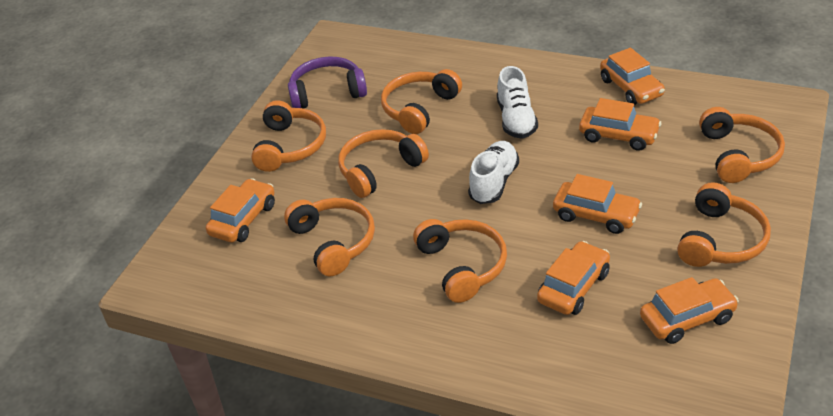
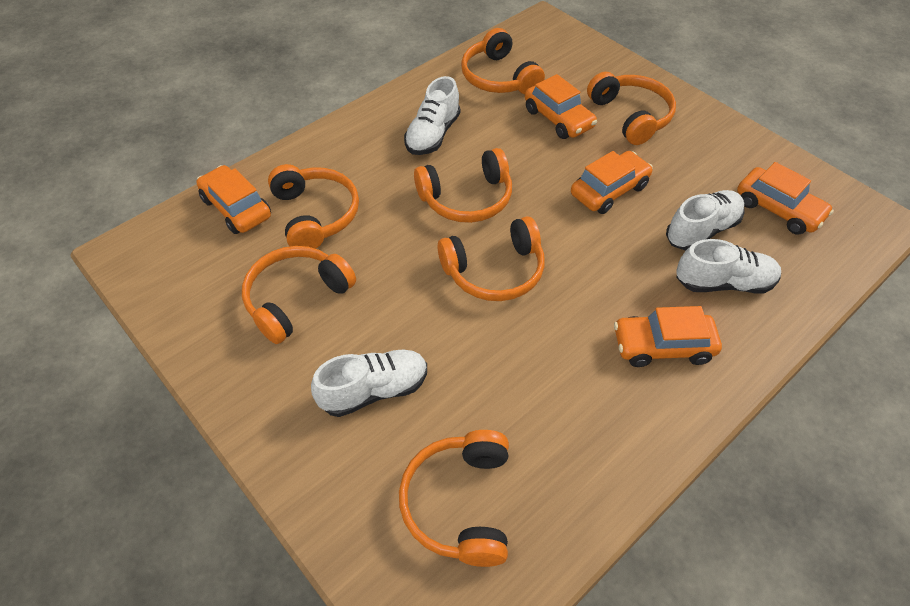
orange car: [206,178,275,243] [537,241,610,315] [553,174,642,234] [579,98,661,151] [600,48,665,105] [640,277,739,344] = 6 -> [196,165,271,234] [525,74,597,139] [571,151,653,214] [614,306,722,367] [737,162,834,235] = 5
purple headphones: [288,56,367,109] = 1 -> none = 0
white shoe: [468,141,519,204] [497,66,538,139] = 2 -> [311,350,427,417] [404,76,460,155] [666,190,745,251] [676,239,781,294] = 4

